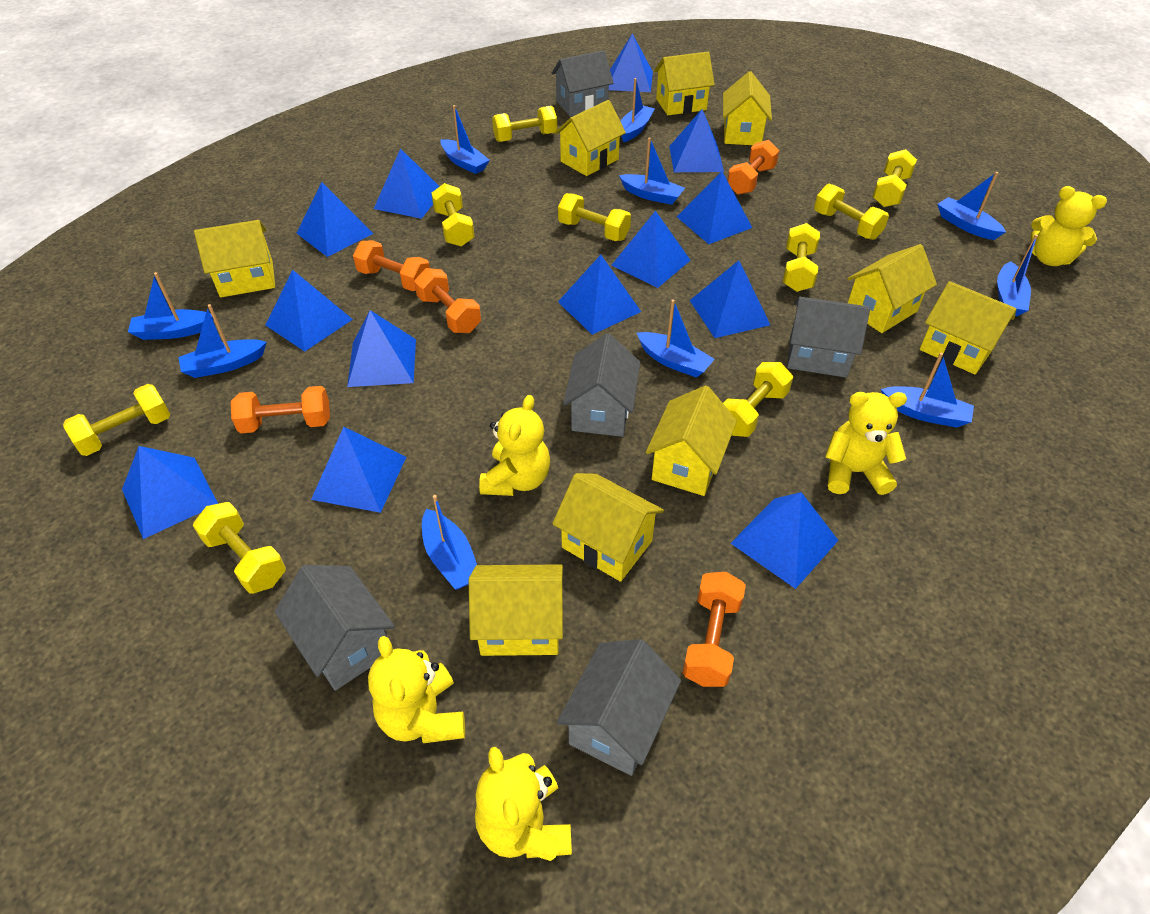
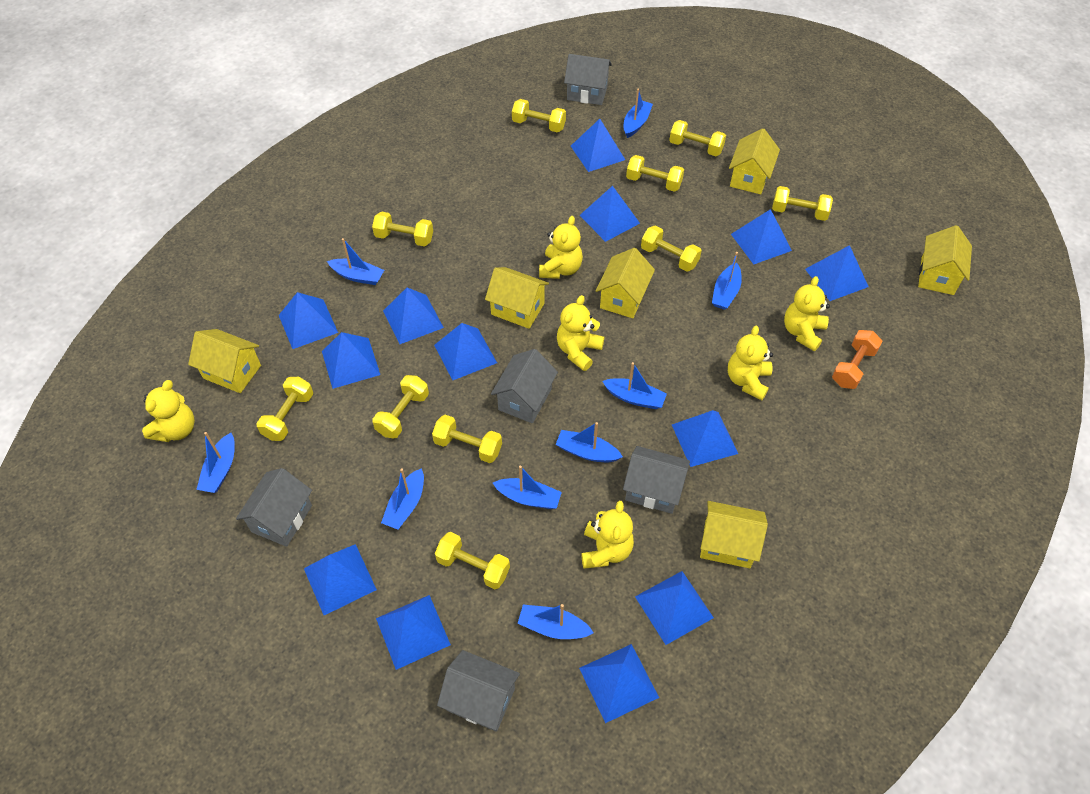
blue boat: [128,272,213,340] [178,304,267,378] [422,495,477,590] [441,105,490,174] [619,137,685,205] [621,78,655,142] [637,299,715,378] [881,353,974,428] [938,172,1006,240] [997,234,1038,316] = 10 -> [196,432,235,493] [327,238,384,285] [381,468,424,530] [493,466,562,509] [517,604,594,639] [555,422,623,462] [602,362,667,409] [623,89,653,138] [712,252,742,310] = 9
orange dumbbell: [231,386,330,433] [353,240,430,291] [414,268,481,333] [683,572,746,687] [727,140,779,195] = 5 -> [832,330,883,389] = 1
yellow dumbbell: [63,384,170,456] [193,502,286,594] [431,183,474,247] [492,106,557,142] [558,193,631,241] [723,362,793,437] [783,223,820,292] [814,184,889,240] [873,149,917,207] = 9 -> [256,377,313,441] [372,211,433,247] [372,375,429,439] [432,415,502,463] [435,532,510,589] [512,99,566,133] [626,155,684,192] [641,225,702,272] [669,120,726,156] [772,186,833,221] = 10
yellow house: [194,220,275,297] [469,564,563,656] [552,473,664,582] [554,100,626,176] [646,385,737,496] [654,52,715,115] [723,71,772,145] [847,244,937,333] [920,281,1016,374] = 9 -> [188,329,261,393] [485,267,549,329] [596,248,655,318] [700,501,768,568] [729,128,780,194] [918,225,972,295] = 6
yellow teddy bear: [368,636,465,743] [475,747,572,861] [479,395,550,496] [825,392,907,495] [1031,186,1107,266] = 5 -> [142,380,195,442] [539,216,583,279] [557,295,604,371] [581,501,634,569] [728,325,773,400] [784,276,830,351] = 6

